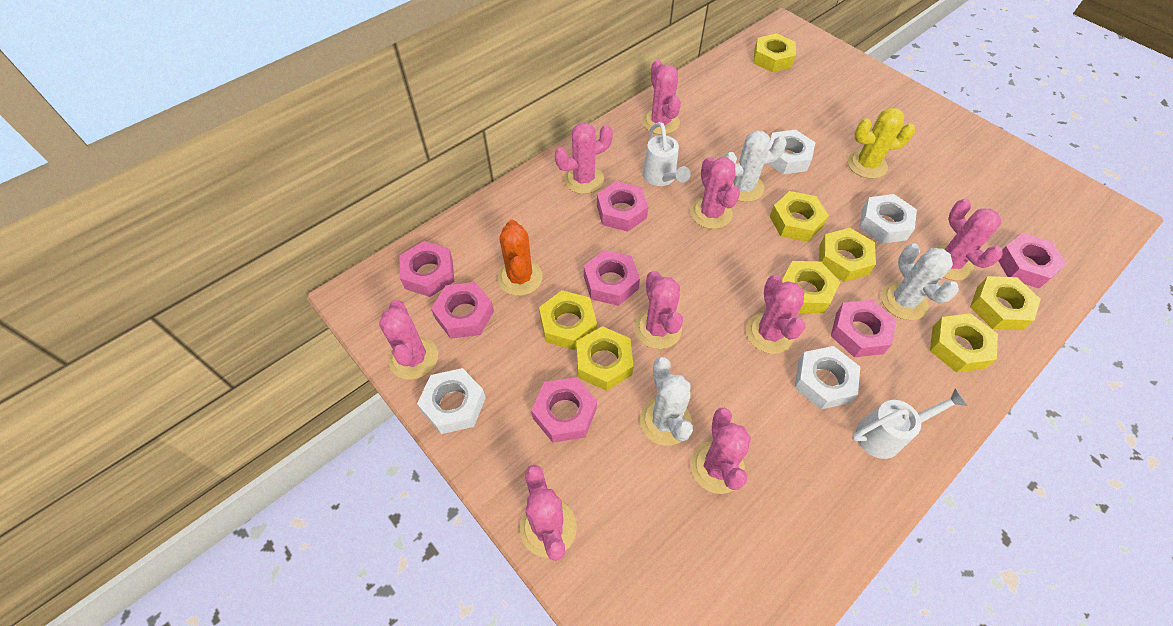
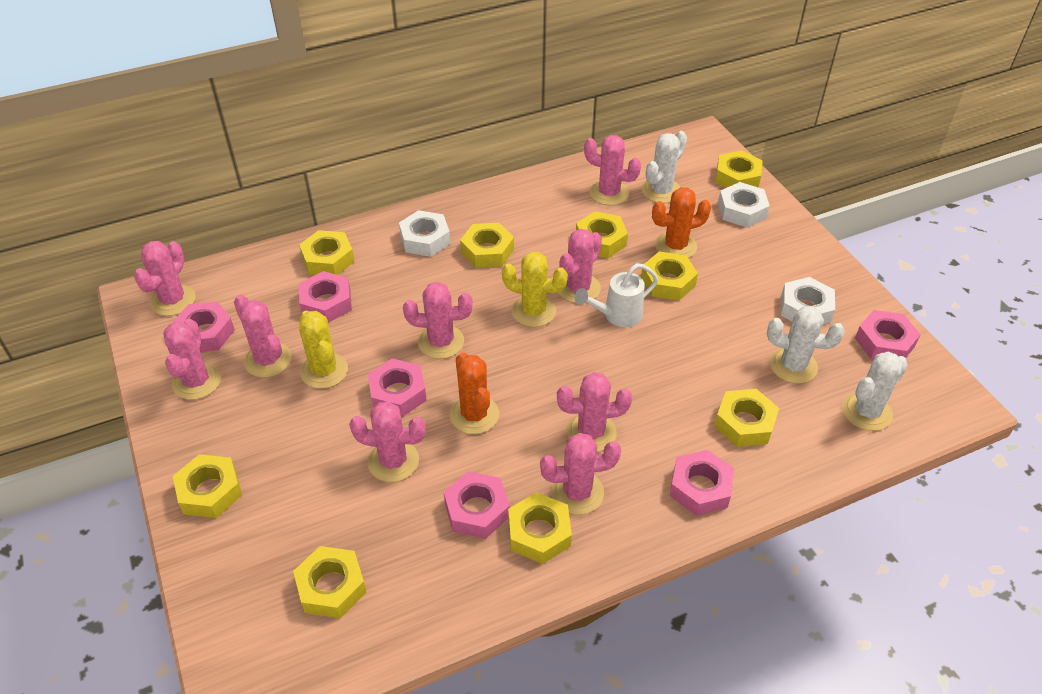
orange cactus: [498,220,543,296] = 1 -> [450,352,499,434] [652,187,711,258] = 2
pink nut: [399,241,454,297] [431,282,494,339] [531,377,597,443] [584,250,640,306] [597,181,648,232] [831,300,896,357] [998,233,1067,288] = 7 -> [172,301,235,352] [299,271,352,323] [368,358,427,417] [444,471,510,539] [670,450,734,516] [855,310,921,359] = 6
white nut: [417,368,486,434] [769,129,816,175] [795,346,860,410] [859,194,917,244] = 4 -> [399,210,450,257] [718,182,770,228] [781,277,835,324] = 3
white watering can: [642,122,691,186] [852,388,968,459] = 2 -> [574,263,658,327] = 1
yellow cactus: [847,107,915,179] = 1 -> [299,311,348,389] [502,252,568,327] = 2
yellow nut: [539,290,597,350] [577,326,634,391] [753,34,796,72] [769,191,829,242] [782,261,840,313] [819,228,876,282] [930,313,998,373] [970,276,1041,330] = 8 -> [173,454,242,518] [293,546,366,618] [299,230,355,275] [460,223,514,268] [508,492,572,564] [576,211,628,258] [641,251,698,301] [714,389,779,447] [715,150,763,188] = 9

